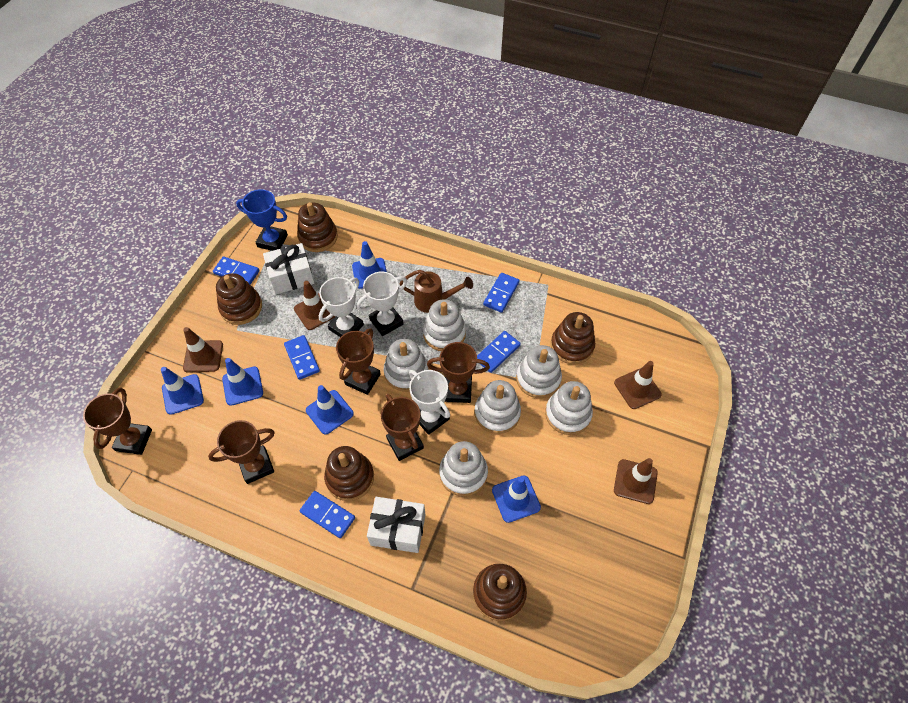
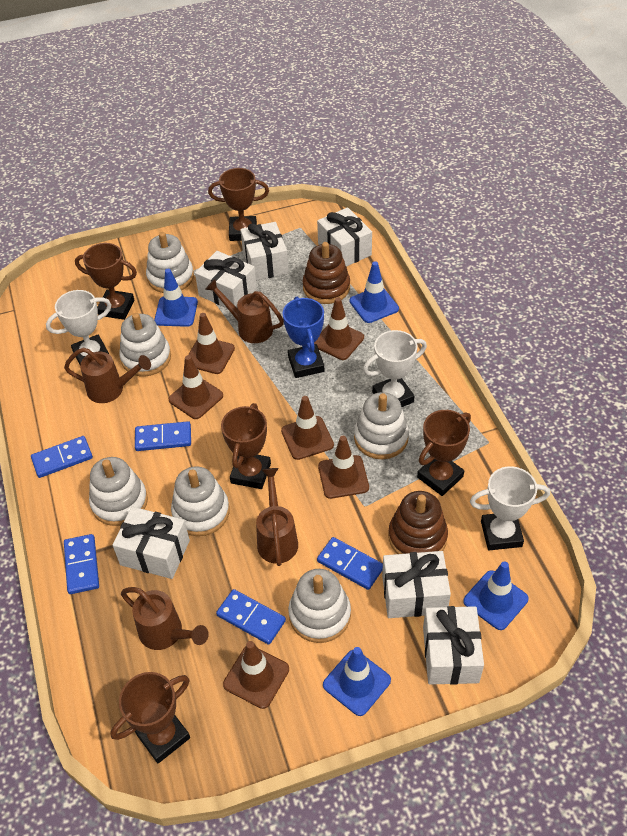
blue traffic cone: [161,367,204,415] [222,358,263,406] [306,385,354,434] [352,241,387,289] [492,475,541,523] = 5 -> [154,269,198,327] [323,647,391,716] [350,261,399,323] [463,561,529,630] = 4
brown stacking toy: [216,273,262,325] [297,202,338,252] [324,446,374,501] [473,564,527,621] [551,312,595,364] = 5 -> [302,242,350,304] [388,491,448,554] = 2
brown traffic cone: [183,327,223,373] [294,281,336,330] [614,361,662,409] [614,458,658,504] = 4 -> [169,355,223,419] [188,313,235,374] [223,641,289,709] [281,396,334,460] [314,297,364,360] [318,436,369,499] = 6
brown watering can: [400,270,473,313] = 1 -> [64,348,151,403] [121,587,209,650] [205,279,284,343] [256,468,298,566] = 4
white gift: [263,243,314,294] [367,497,426,553] = 2 -> [113,507,190,579] [195,251,257,308] [240,222,289,281] [317,207,372,267] [382,551,451,618] [423,606,484,685] = 6

